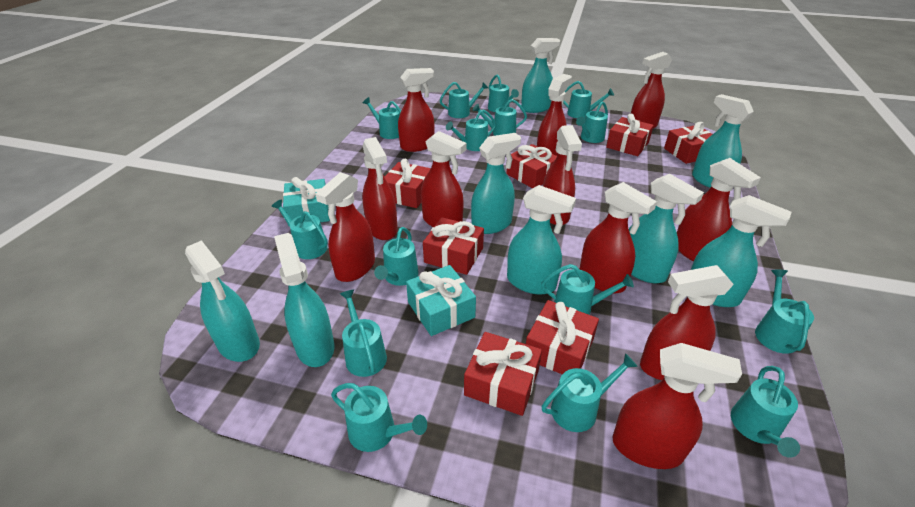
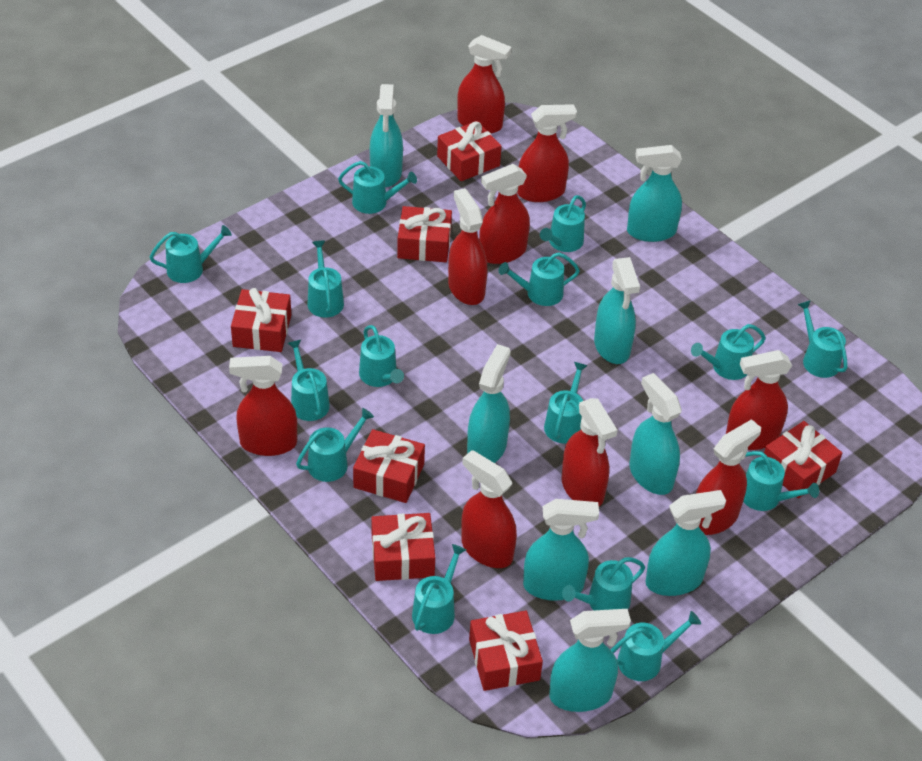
red spray bottle: [315,172,375,282] [362,137,398,240] [398,68,435,152] [421,131,467,227] [537,74,572,156] [543,125,582,225] [579,182,657,293] [612,343,742,469] [631,52,672,129] [640,265,734,380] [677,158,761,261] = 11 -> [229,356,297,456] [448,188,487,305] [457,35,512,134] [461,450,517,568] [479,164,530,264] [517,104,577,202] [561,398,618,506] [696,419,761,535] [726,350,792,450] = 9
turquoise gift: [283,177,330,226] [406,265,476,336] = 2 -> none = 0

